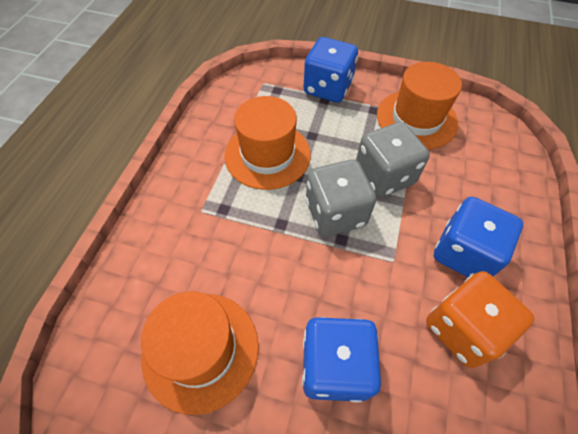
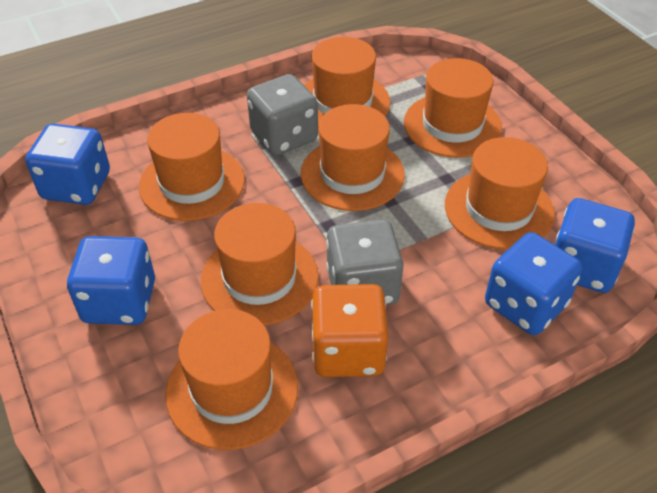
blue dice: [302,317,381,402] [303,37,358,103] [434,197,523,277] = 3 -> [25,124,110,205] [67,236,155,325] [485,232,583,335] [555,198,635,293] = 4
orange hat: [141,291,259,415] [224,96,311,190] [377,62,462,149] = 3 -> [139,113,245,221] [165,309,298,450] [201,203,319,325] [301,104,405,211] [304,37,391,126] [404,58,502,158] [445,137,555,250] = 7

